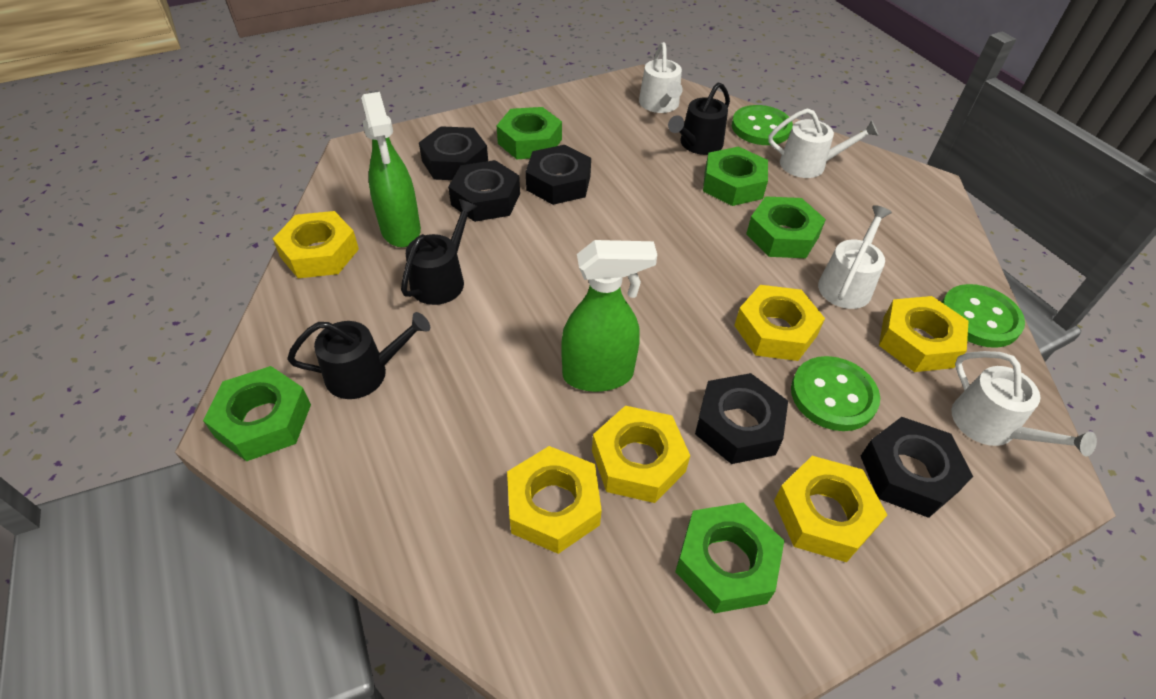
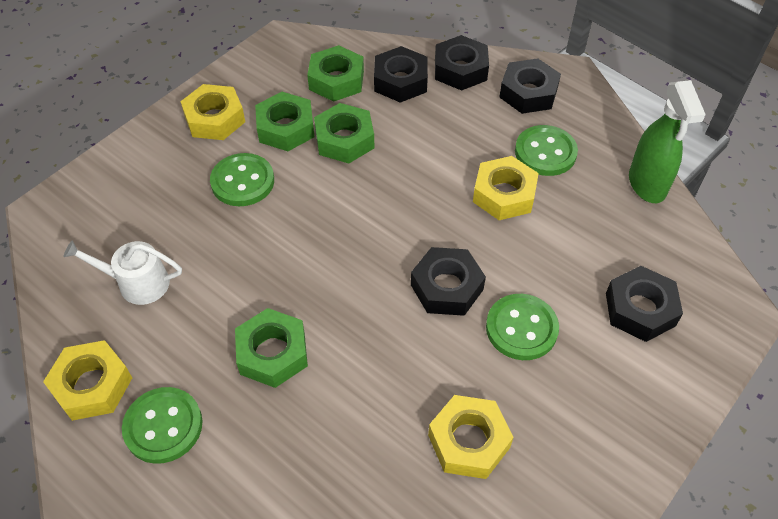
black watering can: [287,312,430,399] [401,199,477,305] [668,82,730,155] = 3 -> none = 0
green button: [732,105,793,145] [791,356,880,431] [942,284,1025,348] = 3 -> [122,387,203,464] [210,153,274,206] [486,294,559,360] [515,125,578,176] = 4
green nut: [203,366,311,461] [496,107,562,159] [675,503,784,613] [703,146,768,206] [746,196,826,258] = 5 -> [235,308,308,388] [255,92,314,151] [307,45,364,102] [314,103,374,163] = 4
green spray bottle: [361,92,421,247] [561,240,657,392] = 2 -> [629,80,706,203] = 1
white watering can: [639,42,683,113] [768,108,879,178] [818,205,892,309] [951,351,1097,456] = 4 -> [63,240,182,305] = 1
yellow nut: [273,211,359,278] [507,446,602,554] [592,406,690,503] [734,285,825,361] [774,456,887,562] [879,296,969,372] = 6 -> [43,340,132,421] [180,84,245,140] [428,395,514,479] [473,156,539,220] = 4

